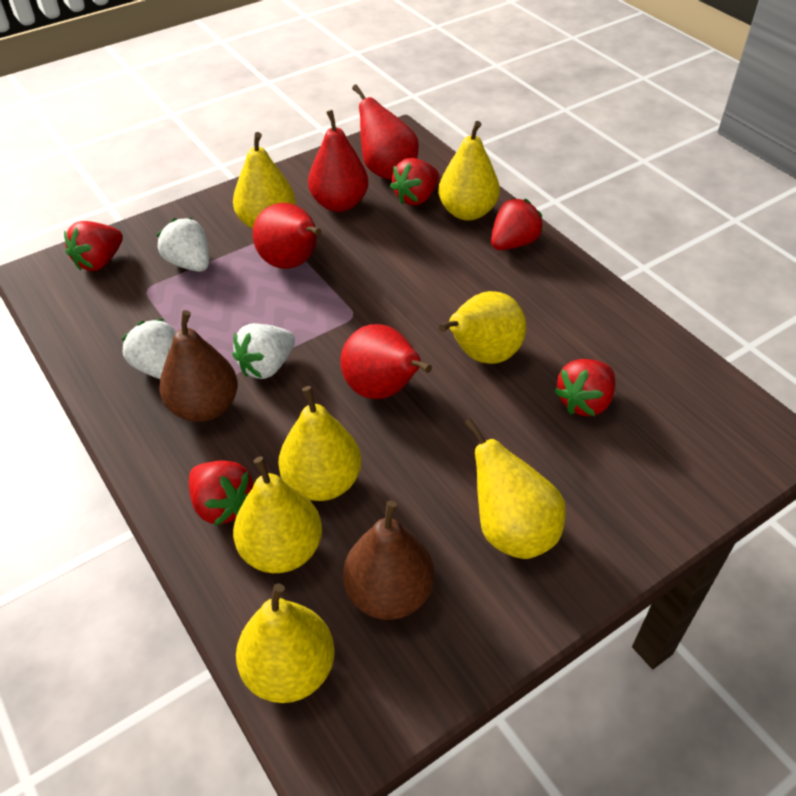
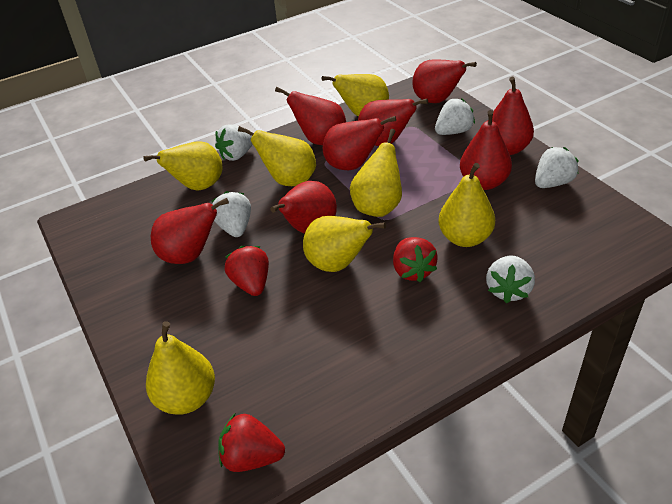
brown pear: [159,310,238,422] [343,501,434,620] = 2 -> none = 0
red pear: [253,203,322,269] [308,110,368,212] [340,324,432,399] [352,84,419,180] = 4 -> [151,198,229,264] [270,181,337,234] [275,87,346,145] [323,116,396,170] [358,99,428,146] [412,59,477,103] [460,110,512,190] [492,77,534,155] = 8
red strawberry: [64,221,123,271] [189,461,254,526] [390,158,439,206] [491,198,543,250] [554,359,615,416] = 5 -> [218,413,285,472] [225,246,269,296] [393,237,438,282] = 3
white strawberry: [121,319,176,379] [157,218,209,272] [232,323,295,379] = 3 -> [211,191,251,237] [215,124,253,161] [435,98,475,135] [486,256,535,303] [535,147,579,188] = 5

